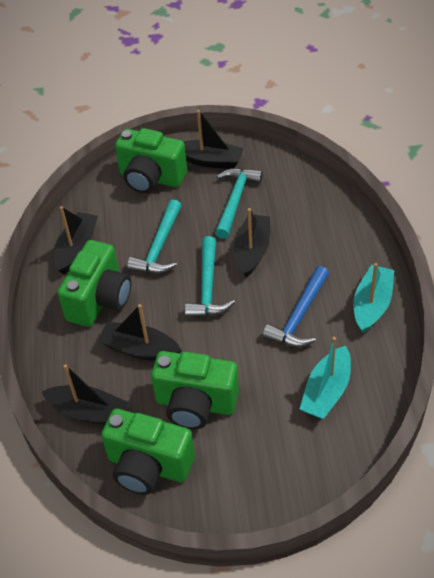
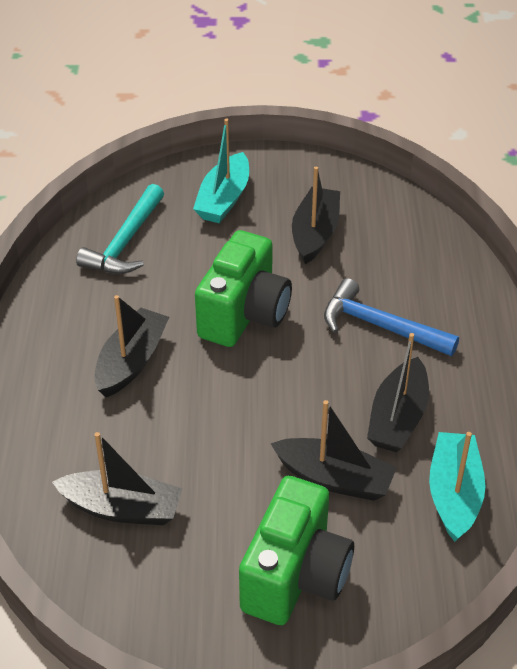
green camera: [57,240,131,327] [101,409,195,495] [115,128,187,193] [151,351,239,429] = 4 -> [195,230,292,347] [239,476,354,625] = 2
turquoise hammer: [127,199,182,274] [185,236,235,318] [215,168,263,239] = 3 -> [76,184,164,274] = 1

